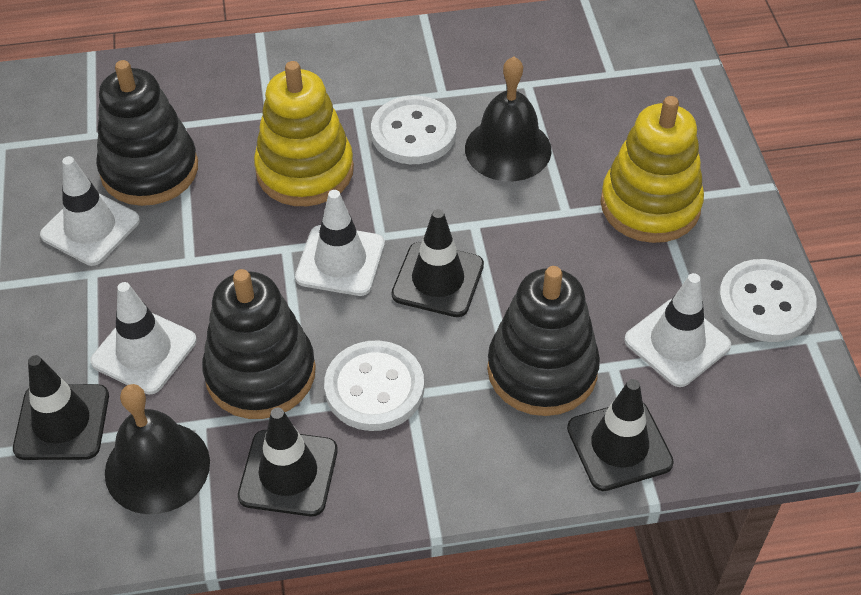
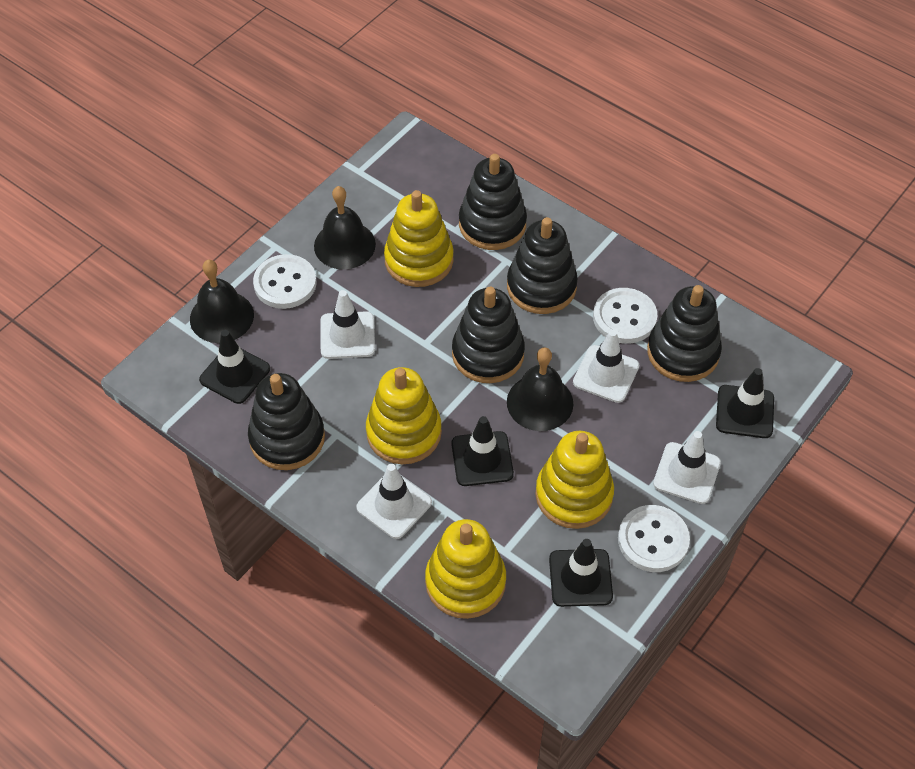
black bell: [105,384,210,514] [465,57,552,181] = 2 -> [190,260,254,343] [314,186,376,269] [507,348,574,431] = 3
black stacking toy: [96,60,198,206] [202,269,316,419] [487,266,600,416] = 3 -> [248,373,325,470] [452,287,525,383] [459,154,527,250] [507,217,578,314] [647,285,722,382] = 5
yellow stacking toy: [254,61,354,206] [600,96,704,243] = 2 -> [366,367,442,464] [384,190,454,287] [425,519,506,619] [535,431,614,529] = 4

